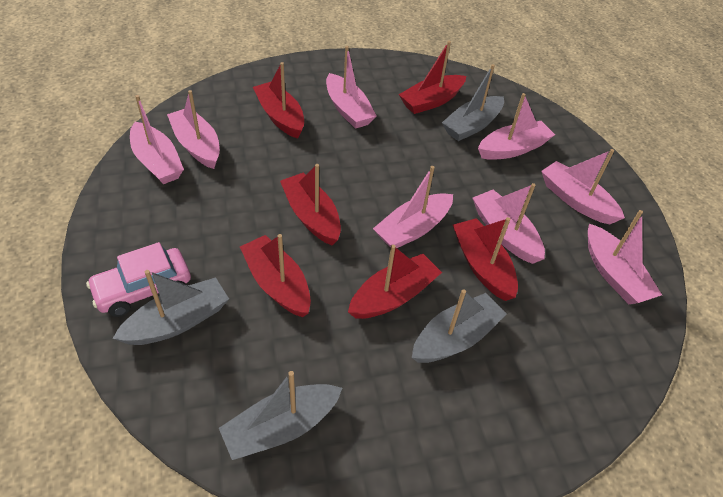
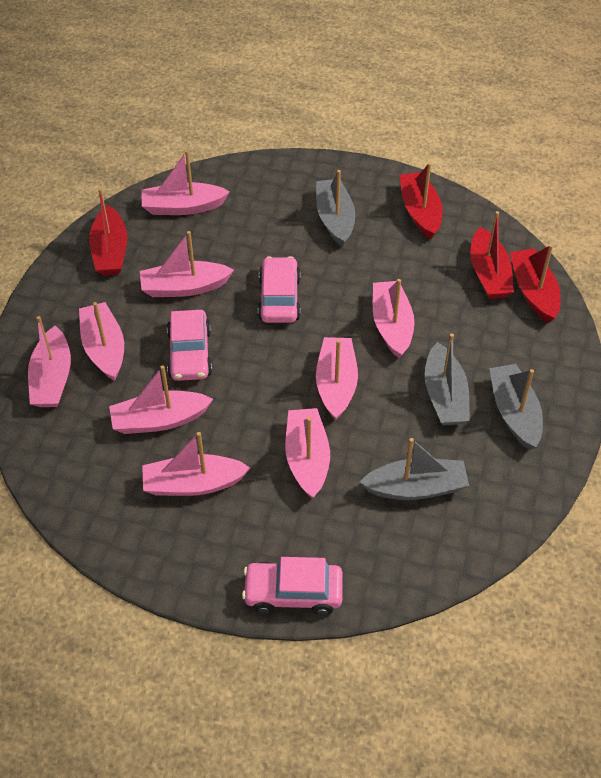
pink boat: [130,95,184,184] [167,90,220,169] [326,46,377,129] [373,166,453,248] [472,183,545,264] [478,93,555,160] [541,149,625,224] [588,210,662,304] = 8 -> [28,316,71,407] [79,302,124,381] [109,365,213,434] [140,231,234,297] [141,150,230,215] [142,432,250,496] [285,408,330,499] [316,337,358,420] [373,279,415,358] = 9
pink car: [86,242,191,317] = 1 -> [167,310,212,381] [242,557,343,616] [258,256,301,323] = 3
red boat: [240,234,311,317] [253,62,304,139] [280,164,341,246] [348,245,442,319] [399,41,466,114] [453,217,518,301] = 6 -> [89,188,127,276] [400,163,443,240] [470,211,514,299] [510,244,561,323] = 4

